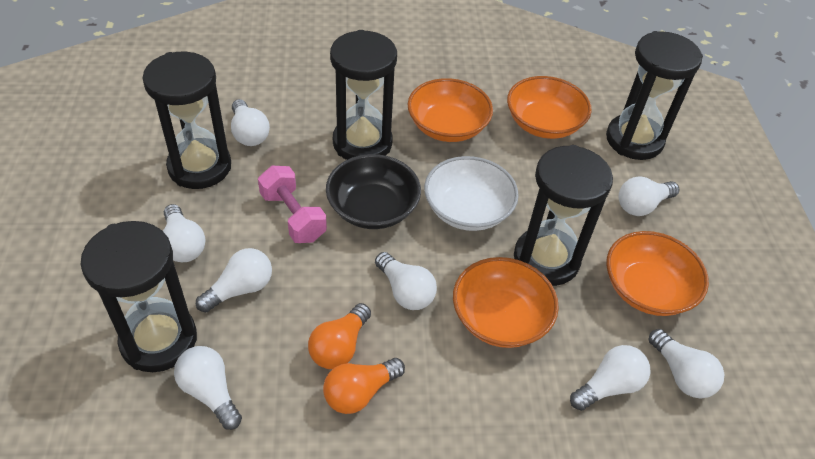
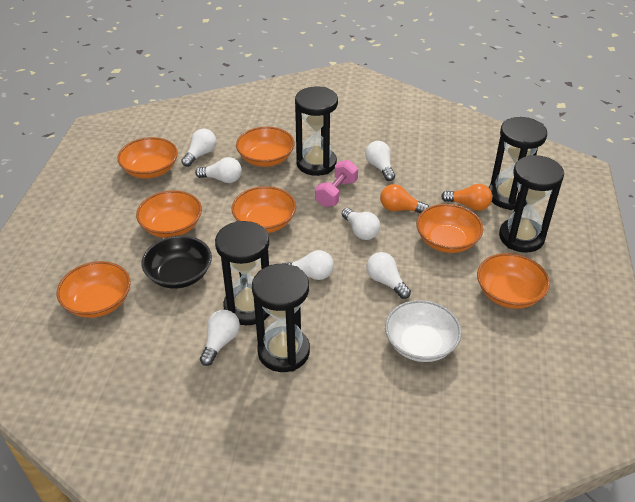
orange bowl: [408,78,493,142] [453,257,559,348] [507,76,592,139] [606,231,709,316] = 4 -> [57,261,131,318] [117,137,178,179] [136,190,202,238] [232,186,296,233] [236,127,294,167] [416,204,483,253] [477,253,550,309] = 7
white light bulb: [163,204,206,262] [174,346,242,430] [196,248,272,312] [231,99,270,146] [375,252,437,310] [570,345,650,411] [619,176,679,216] [649,329,724,398] = 8 -> [181,129,216,167] [195,157,242,183] [200,310,240,366] [282,250,334,280] [342,208,380,240] [365,141,395,181] [366,252,411,299] = 7

